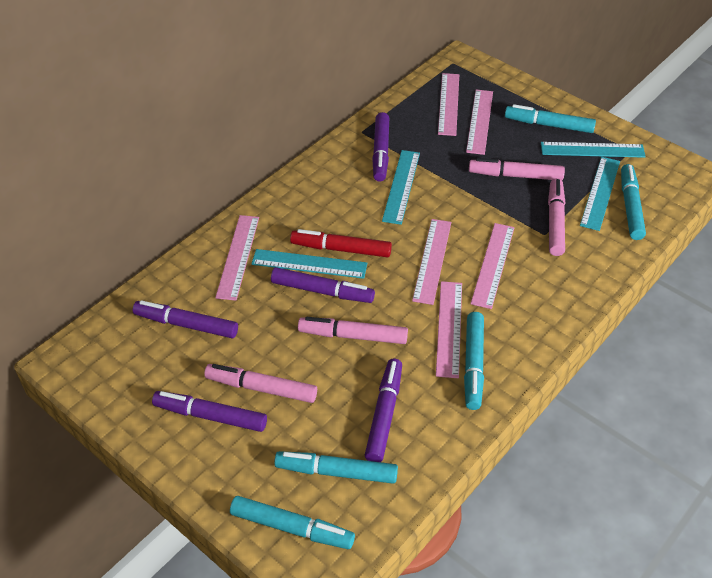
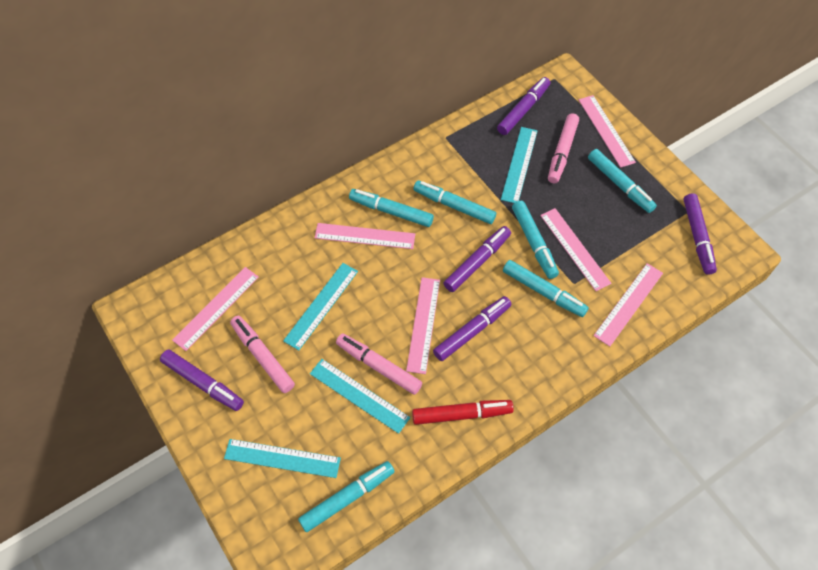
pink marker: [204,364,317,403] [298,317,408,344] [469,158,565,180] [548,178,565,256] = 4 -> [230,316,295,393] [336,333,422,395] [548,113,579,183] = 3
turquoise marker: [230,496,355,549] [274,451,398,484] [464,312,484,410] [505,104,596,133] [621,164,646,240] = 5 -> [298,461,395,532] [349,189,434,227] [414,180,496,224] [503,260,589,317] [512,201,559,279] [588,149,657,213] = 6

